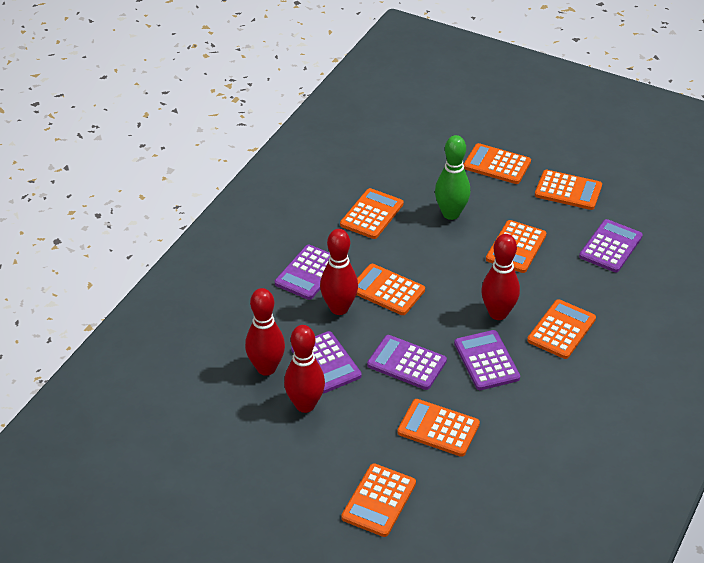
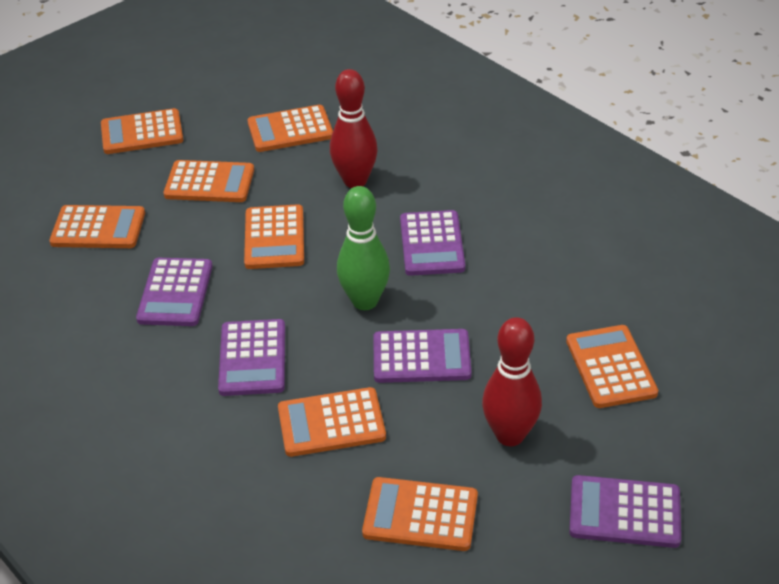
red bowling pin: [245,288,285,376] [284,325,325,413] [320,229,358,315] [481,234,520,320] = 4 -> [330,69,378,188] [482,317,542,446] = 2

